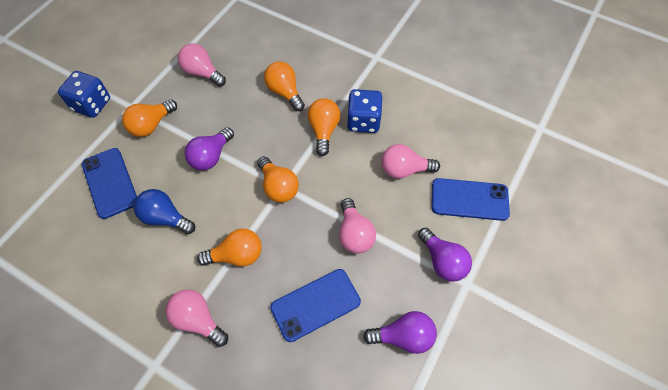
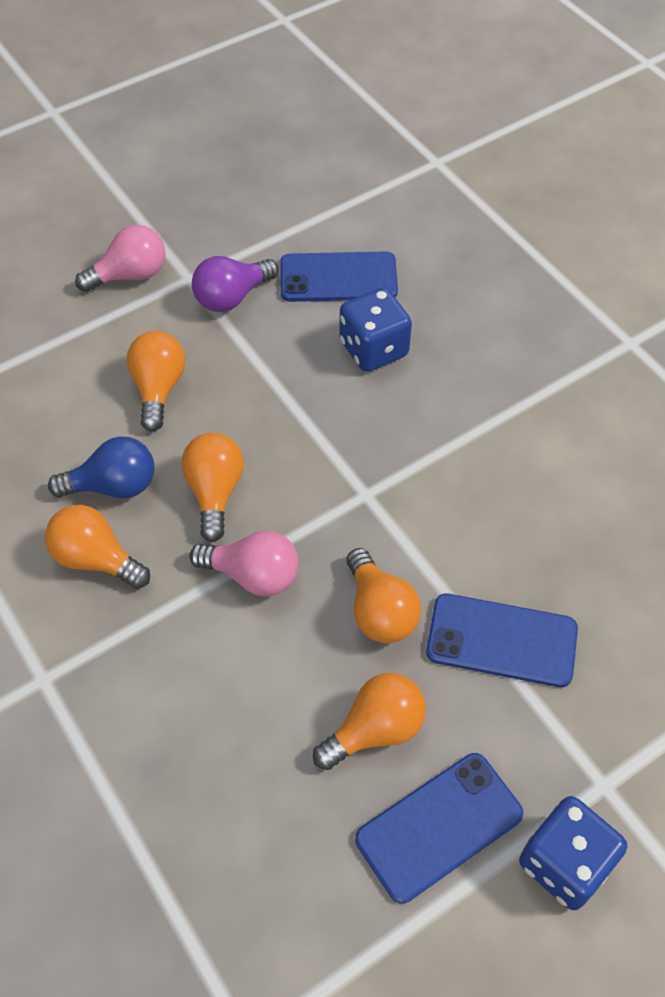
pink light bulb: [165,289,228,347] [178,44,226,87] [339,198,376,253] [381,144,440,179] = 4 -> [75,225,165,292] [189,531,299,596] = 2
purple light bulb: [184,127,234,170] [363,311,437,354] [418,228,472,282] = 3 -> [192,256,278,312] = 1

